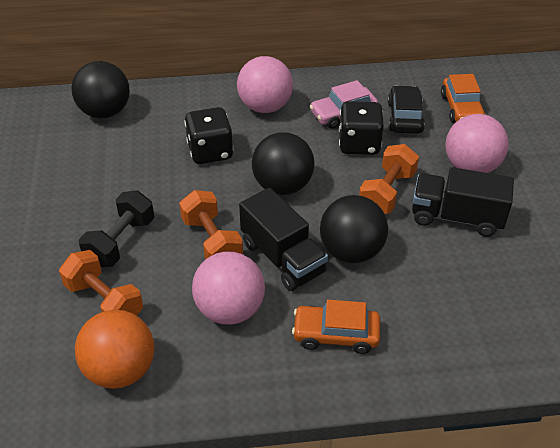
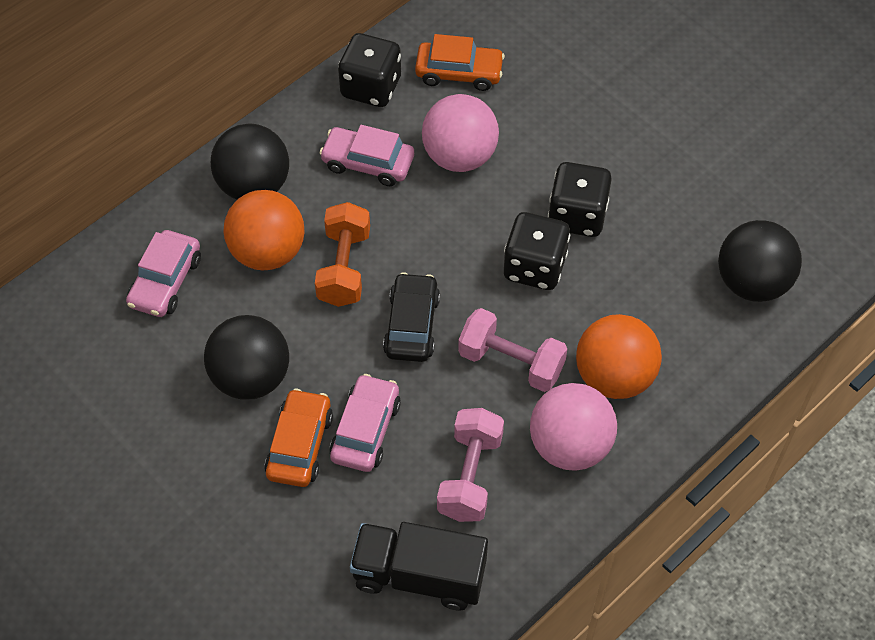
black dice: [184,107,234,164] [339,101,384,155] = 2 -> [338,33,401,107] [504,212,570,290] [548,162,612,237] = 3
black dumbbell: [79,190,154,267] = 1 -> none = 0
black truck: [239,188,328,291] [412,167,514,237] = 2 -> [350,522,488,610] = 1
orange ball: [75,310,154,389] = 1 -> [224,190,305,271] [576,314,662,399] = 2
orange dumbbell: [59,250,143,316] [179,190,243,259] [359,144,419,214] = 3 -> [315,202,370,307] = 1
pink ball: [192,251,265,325] [237,56,293,113] [446,114,509,173] = 3 -> [422,94,499,172] [530,383,617,471] = 2
pink car: [310,80,378,129] = 1 -> [126,230,201,317] [320,125,414,186] [329,374,401,472] = 3
pink dumbbell: none = 0 -> [437,408,504,522] [458,308,567,392] = 2

